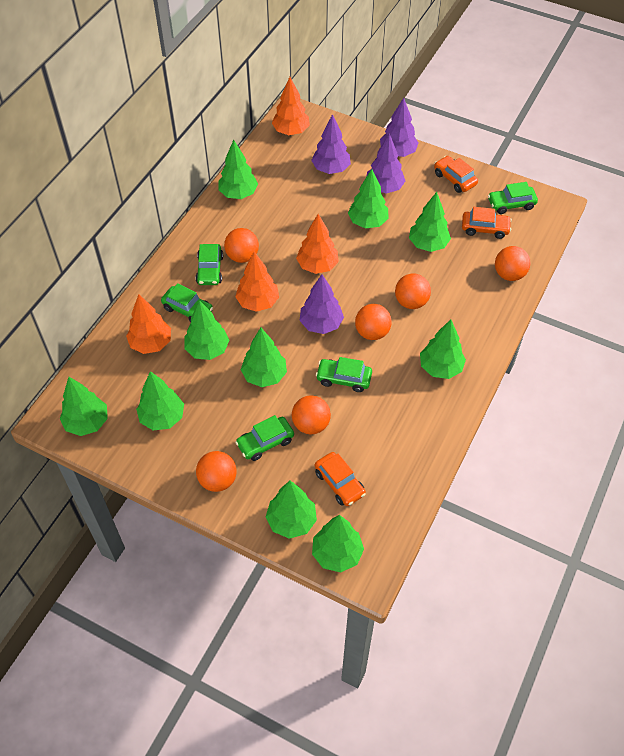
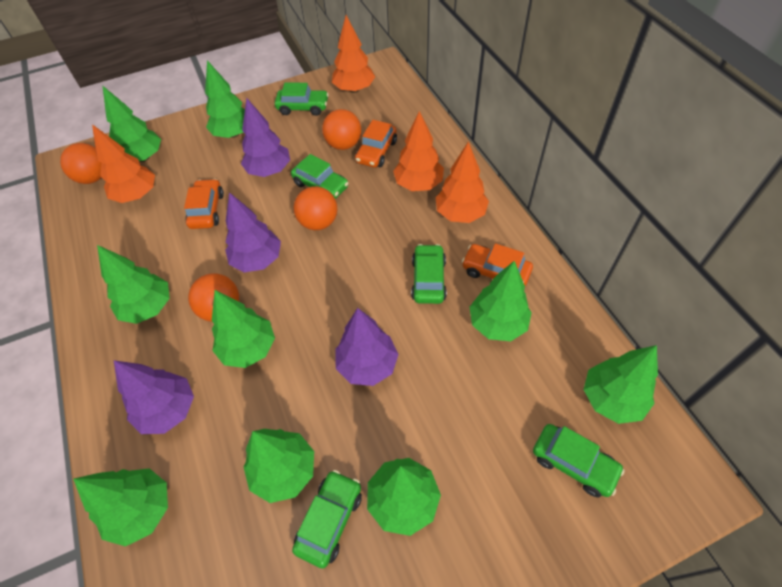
green tree: [60,377,108,436] [136,371,184,430] [184,300,229,360] [218,140,258,199] [241,328,287,387] [266,481,317,539] [312,515,364,572] [348,169,389,228] [409,192,451,252] [420,319,466,379] = 10 -> [73,468,168,547] [97,245,170,324] [102,85,161,162] [205,60,245,138] [212,290,275,368] [244,429,314,503] [367,458,441,536] [469,261,532,341] [583,345,658,424] = 9
orange ball: [196,451,237,492] [224,228,259,263] [292,395,331,434] [355,304,392,340] [395,274,431,309] [495,246,530,281] = 6 -> [60,143,102,184] [188,273,239,322] [294,186,338,230] [322,109,361,150] = 4

